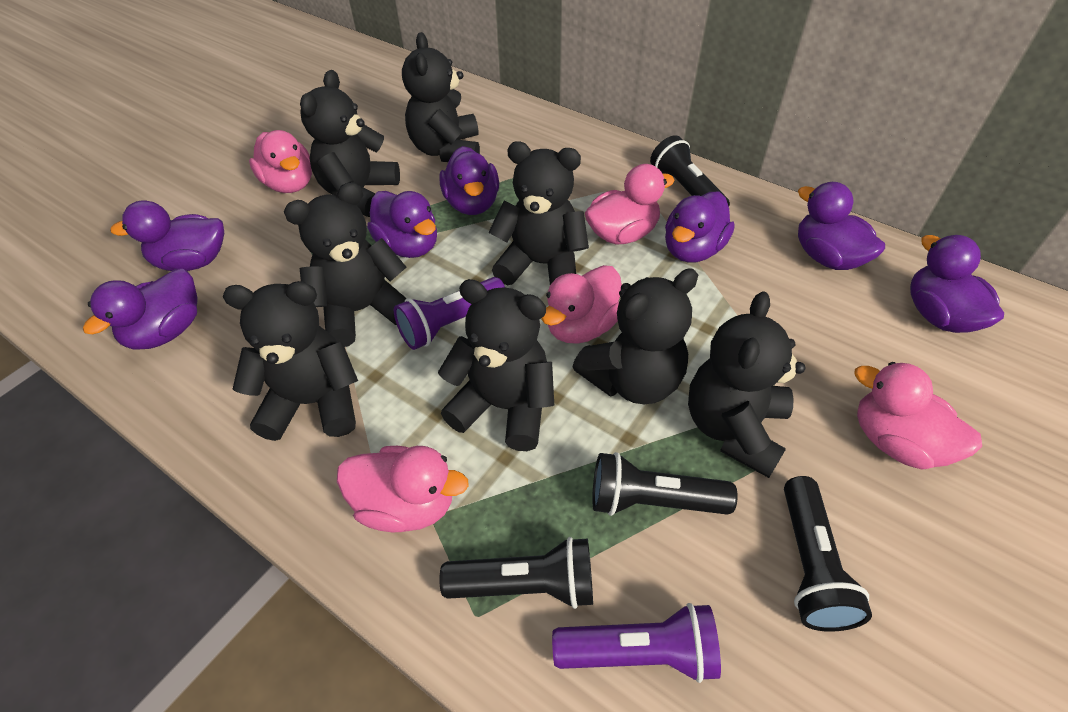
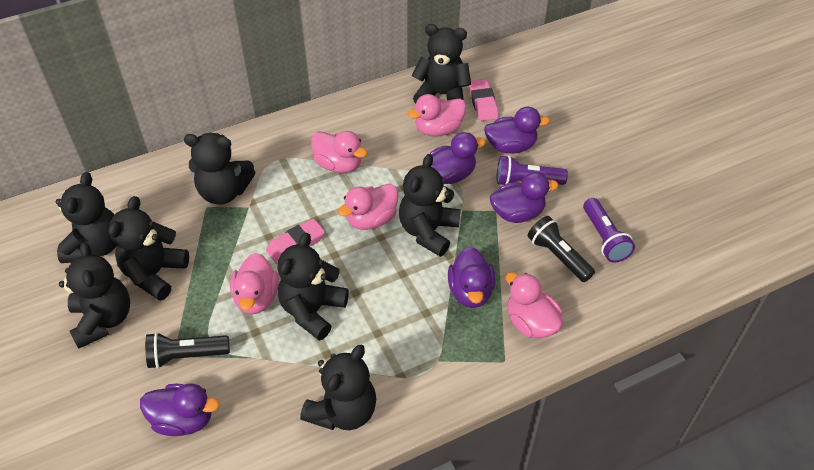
black flashlight: [439,537,593,609] [592,452,738,516] [650,135,730,206] [784,476,872,632] = 4 -> [145,332,230,369] [528,216,595,282] = 2
pink eraser: none = 0 -> [266,218,325,264] [469,79,499,121] = 2
purple duck: [83,269,198,349] [110,200,224,271] [367,191,437,258] [439,146,499,215] [665,192,735,263] [798,182,885,270] [910,235,1004,333] = 7 -> [140,384,219,436] [430,132,486,184] [448,247,495,308] [484,107,550,154] [490,172,558,223] = 5

